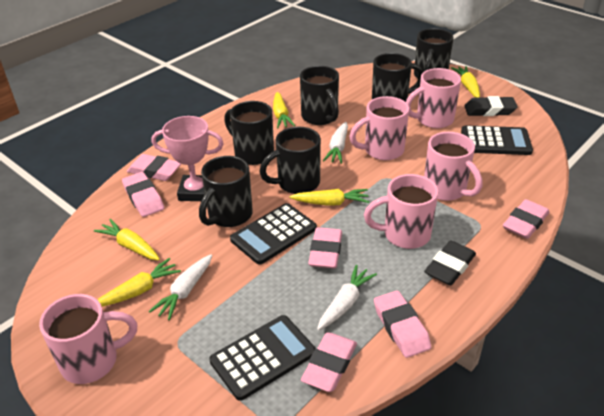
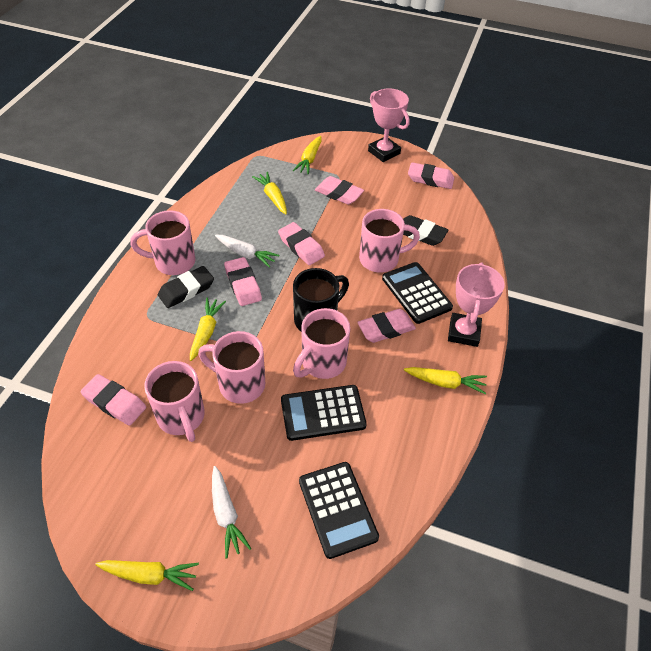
black mug: [199,156,253,227] [224,101,274,165] [259,127,321,194] [300,66,339,125] [372,53,424,102] [414,28,454,79] = 6 -> [293,268,349,332] = 1
pink trophy: [152,116,224,201] = 1 -> [368,88,410,162] [448,262,505,347] = 2
white carrot: [149,254,212,320] [317,265,377,330] [323,122,348,164] = 3 -> [212,466,251,558] [215,235,279,268] = 2

